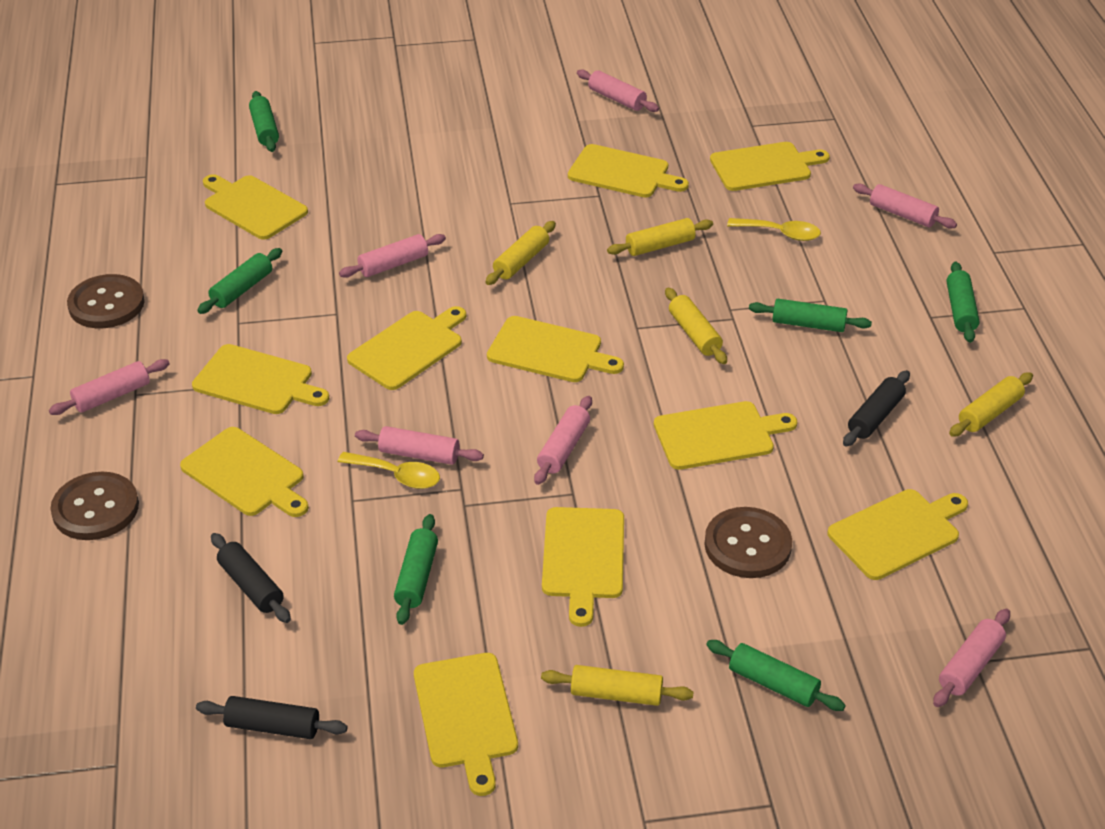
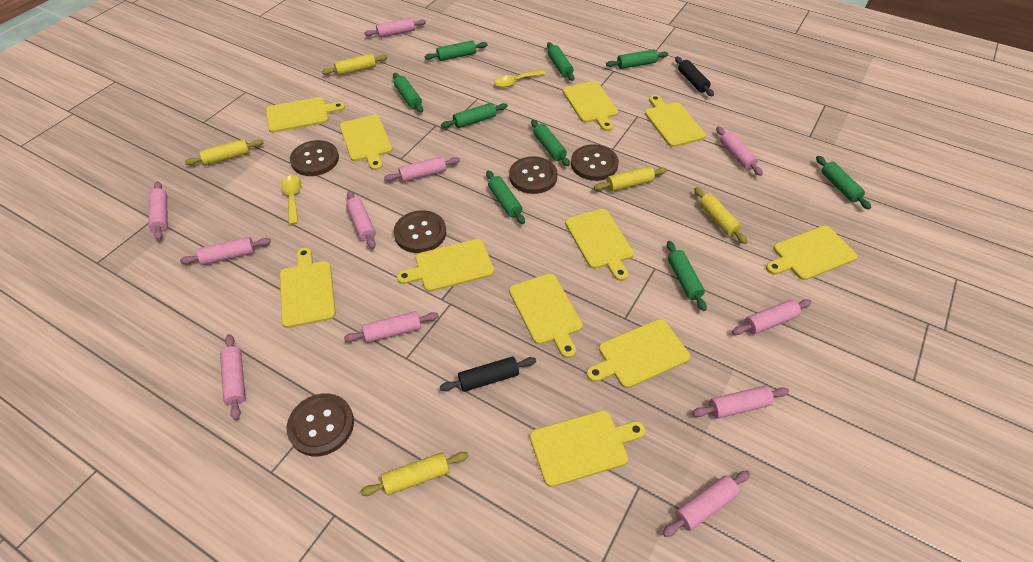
black rolling pin: [196,696,348,739] [211,533,291,623] [843,370,910,446] = 3 -> [440,357,536,392] [675,57,714,96] = 2
brown button: [51,472,139,540] [67,274,145,329] [704,507,792,578] = 3 -> [287,393,354,456] [290,140,339,176] [394,210,446,253] [509,156,558,194] [571,144,619,181] = 5
green rolling pin: [197,248,282,314] [249,91,279,152] [394,514,438,625] [706,640,846,711] [749,299,872,332] [947,262,979,343] = 6 -> [393,73,423,113] [425,40,488,61] [441,103,508,128] [486,170,525,224] [531,120,570,166] [547,42,574,81] [606,49,668,69] [667,241,707,311] [816,156,871,209] = 9
pink rolling pin: [49,359,170,415] [339,234,446,278] [355,426,484,465] [534,396,592,485] [577,69,659,112] [853,183,957,229] [933,609,1010,707] = 7 -> [149,182,168,240] [180,237,271,265] [220,334,245,420] [344,311,439,343] [346,191,376,249] [364,18,426,38] [384,156,460,182] [663,470,750,537] [692,386,789,419] [716,127,763,176] [732,299,812,335] = 11

